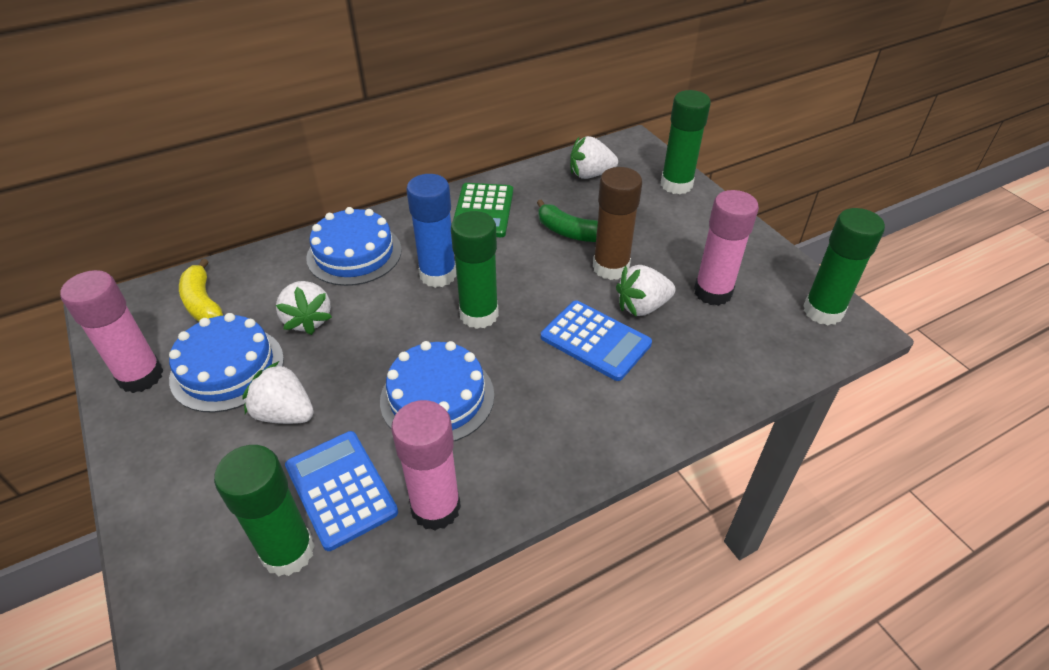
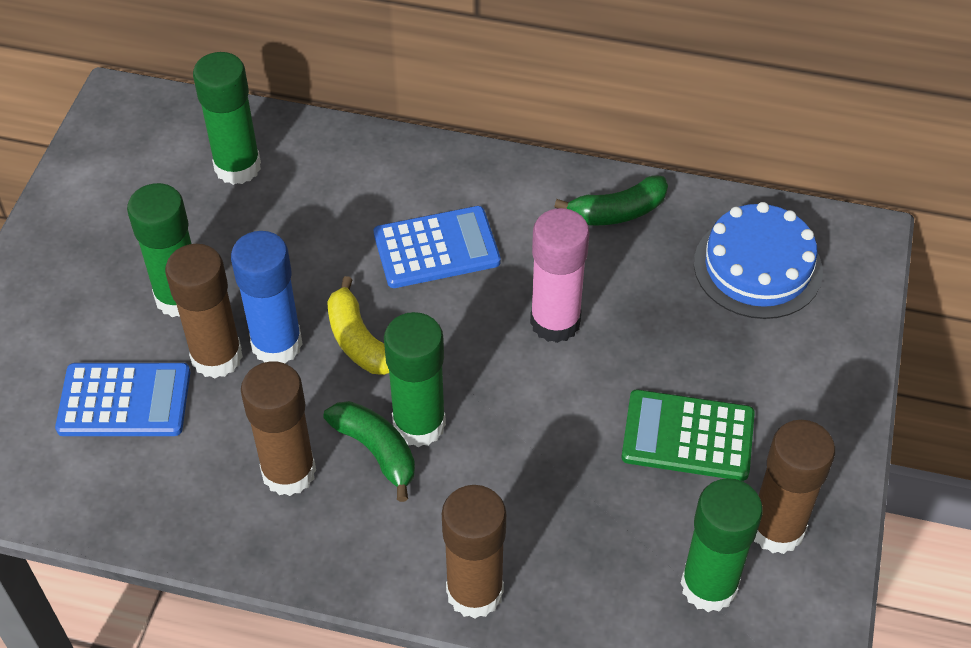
blue cake: [169,313,284,413] [306,207,402,286] [380,341,494,441] = 3 -> [694,202,823,319] = 1
brown glue stick: [593,167,642,280] = 1 -> [165,244,243,378] [241,361,316,496] [442,485,506,619] [754,420,835,554] = 4
green banana: [537,199,598,242] = 1 -> [324,401,415,502] [554,175,668,225] = 2
pink glue stick: [60,270,164,393] [391,400,461,531] [694,190,759,306] = 3 -> [530,208,590,343] = 1
white strawberry: [242,361,314,424] [276,281,332,335] [570,136,618,179] [616,265,676,316] = 4 -> none = 0

